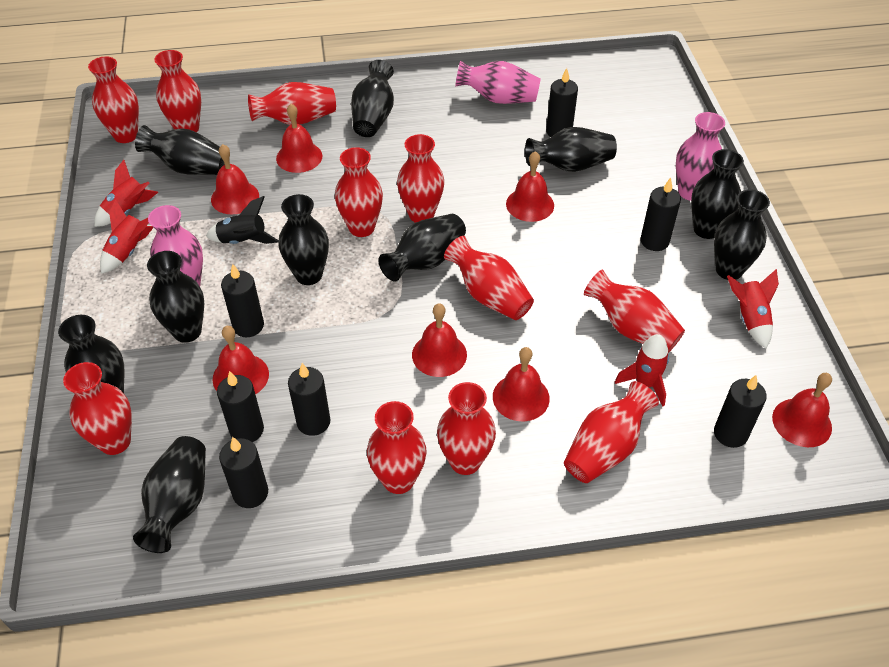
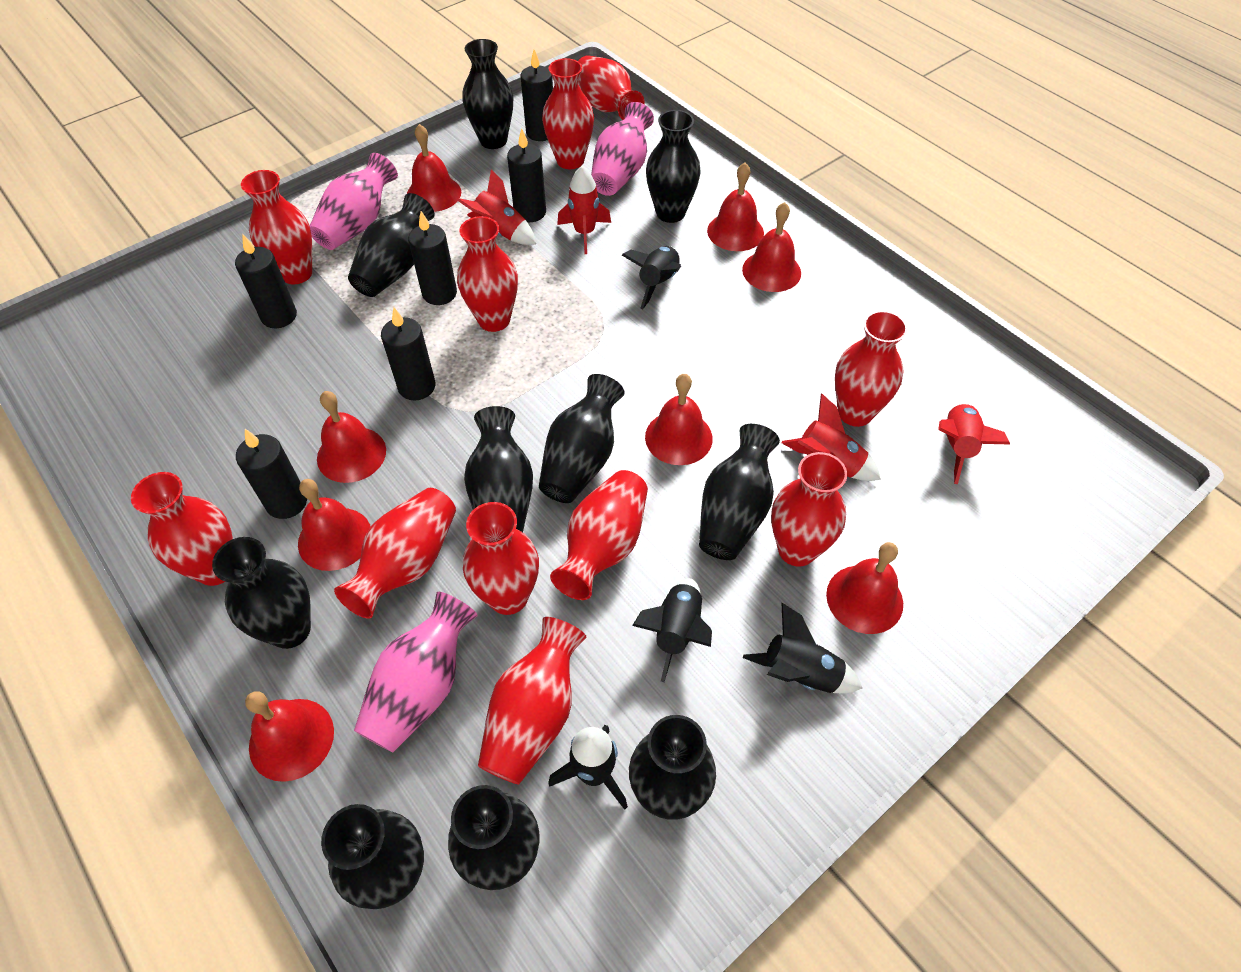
black candle: [217,371,264,442] [219,437,268,508] [221,264,264,337] [288,363,330,436] [546,68,578,137] [640,177,681,251] [714,375,767,448] = 7 -> [235,235,297,328] [236,429,307,519] [381,307,435,401] [408,211,457,305] [507,128,546,222] [520,49,553,141] = 6
black rocket: [206,196,279,244] = 1 -> [548,725,628,810] [622,246,681,309] [632,578,712,682] [743,602,862,693] = 4
red bell: [211,144,259,214] [212,326,269,395] [276,104,322,173] [412,303,467,377] [493,347,550,421] [506,151,554,222] [772,373,832,447] = 7 -> [245,691,334,782] [298,479,371,571] [317,391,386,483] [407,124,461,212] [645,374,713,465] [707,163,764,251] [742,202,801,292] [826,542,903,634] = 8

